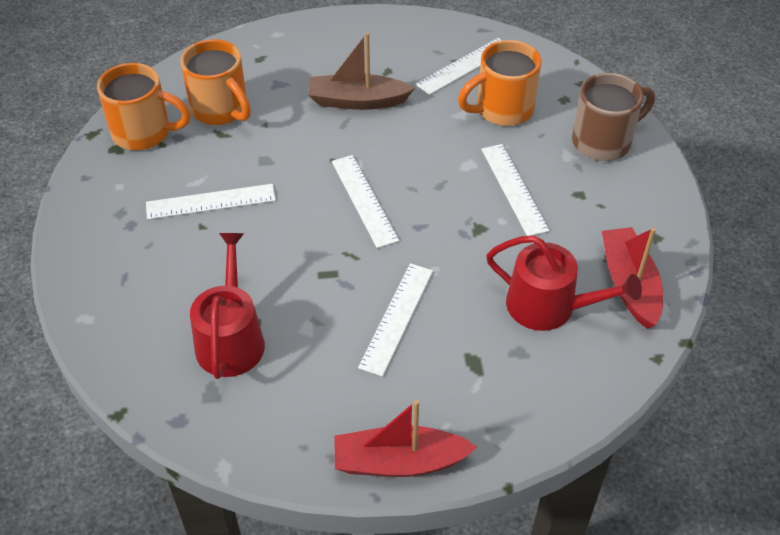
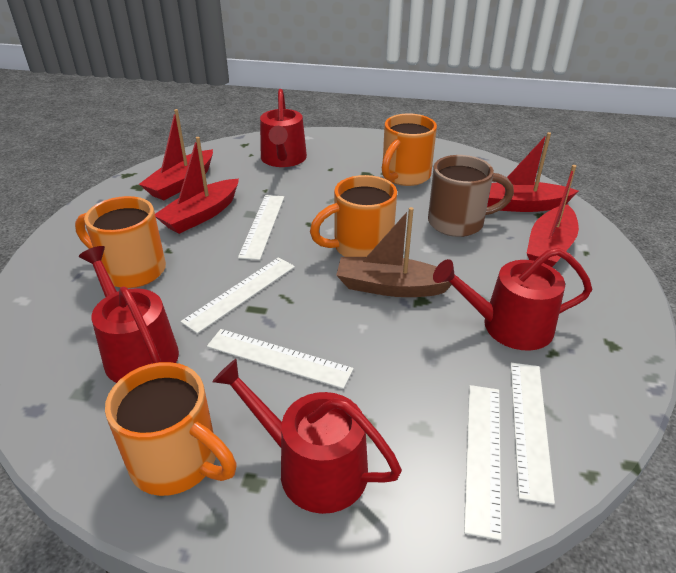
orange mug: [97,63,191,150] [180,39,251,125] [458,40,541,126] = 3 -> [75,196,166,288] [105,362,237,496] [310,175,397,257] [382,114,437,186] = 4
red boat: [335,400,477,477] [602,227,663,328] = 2 -> [139,109,213,200] [155,137,239,234] [487,132,578,212] [527,165,579,267] = 4
red watering can: [190,233,265,379] [486,235,642,331] = 2 -> [79,246,179,383] [212,359,402,514] [260,89,307,167] [433,248,592,351] = 4

